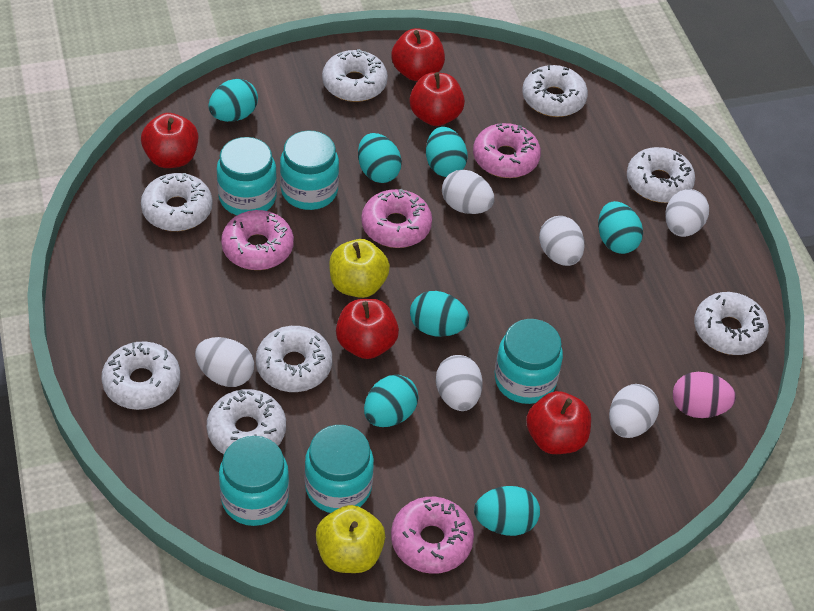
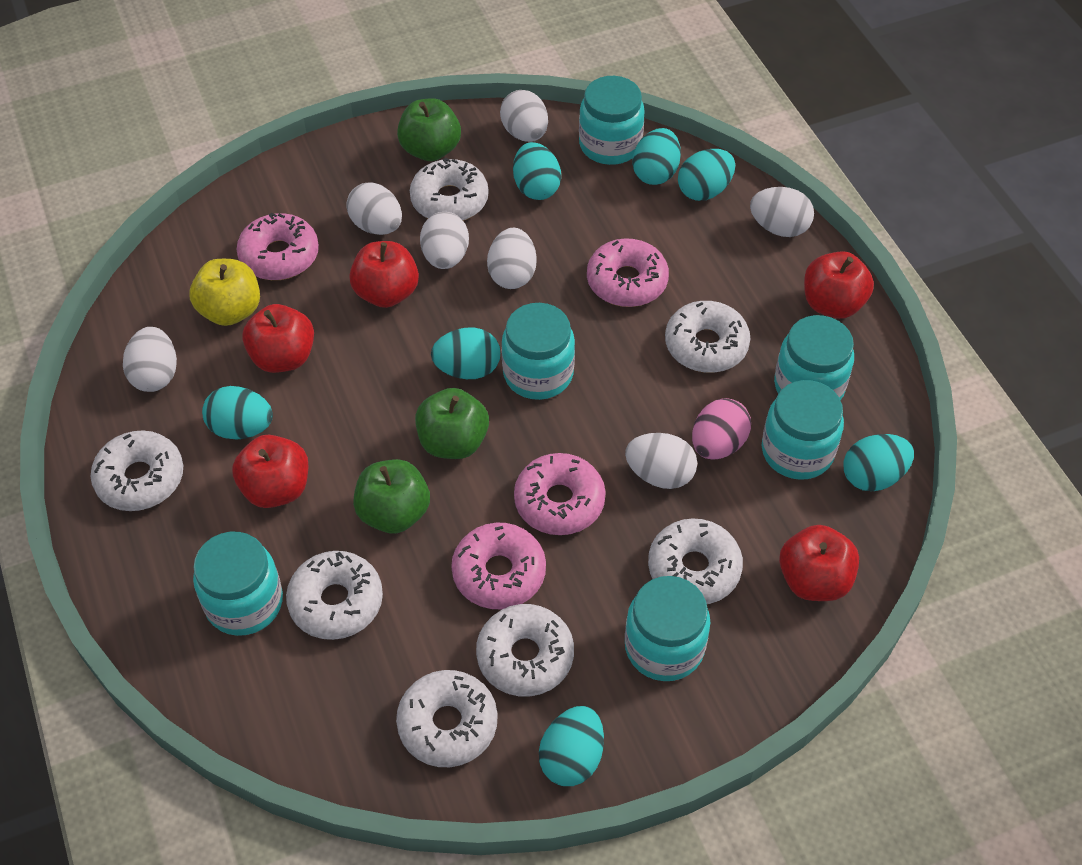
green apple: none = 0 -> [353,459,430,533] [397,98,461,161] [415,388,489,459] = 3
turquoise jar: [217,137,277,215] [219,436,289,526] [280,131,339,210] [305,425,374,513] [495,319,563,404] = 5 -> [193,532,283,636] [502,303,575,400] [579,76,645,165] [625,576,710,681] [762,380,844,480] [774,315,854,400] = 6
white donut: [101,341,180,410] [141,173,213,231] [207,389,286,454] [256,326,332,392] [322,49,388,102] [522,65,588,117] [627,147,695,203] [694,292,769,355] = 8 -> [90,430,183,511] [286,551,383,640] [396,670,497,767] [410,158,489,221] [476,604,574,697] [648,518,743,604] [665,301,750,373] = 7
white egg: [195,337,254,387] [436,355,483,411] [442,170,494,214] [539,216,585,266] [609,384,659,438] [665,189,709,237] = 6 -> [123,327,177,392] [346,182,402,235] [420,212,469,269] [487,228,537,289] [500,90,548,142] [625,433,697,489] [750,187,814,237] = 7
yellow apple: [316,505,385,573] [329,239,390,298] = 2 -> [190,259,260,326] = 1

